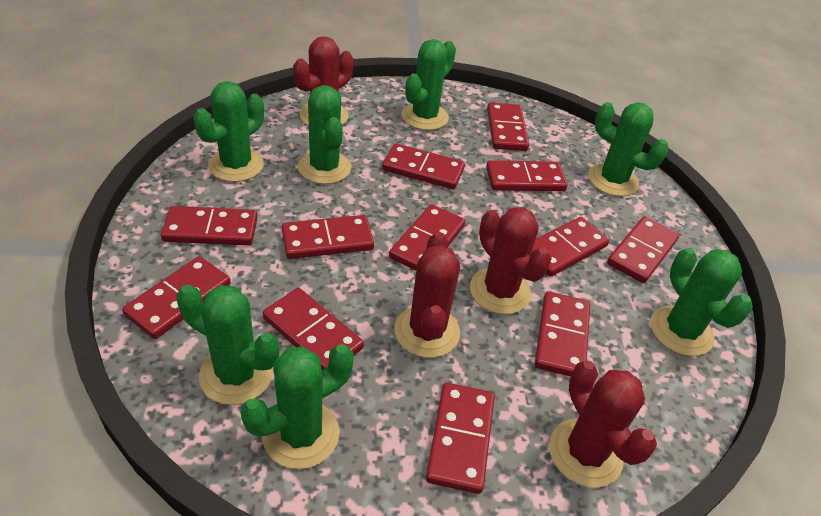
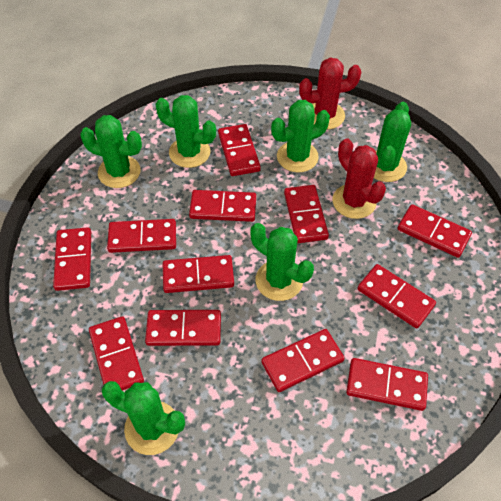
green cactus: [176,285,279,405] [193,81,264,182] [240,344,354,469] [298,85,352,184] [402,39,456,130] [588,102,669,196] [651,248,753,356] = 7 -> [80,115,142,188] [102,381,185,455] [155,95,216,168] [251,223,314,301] [271,100,330,172] [374,102,411,182] = 6
red cactus: [293,36,354,126] [394,232,460,358] [470,207,552,314] [549,361,657,488] = 4 -> [299,58,361,129] [333,138,386,219] = 2

